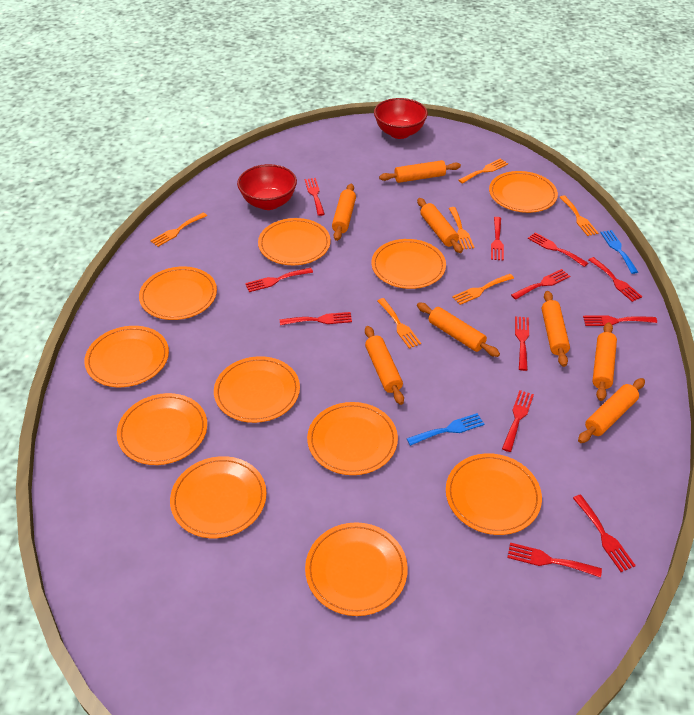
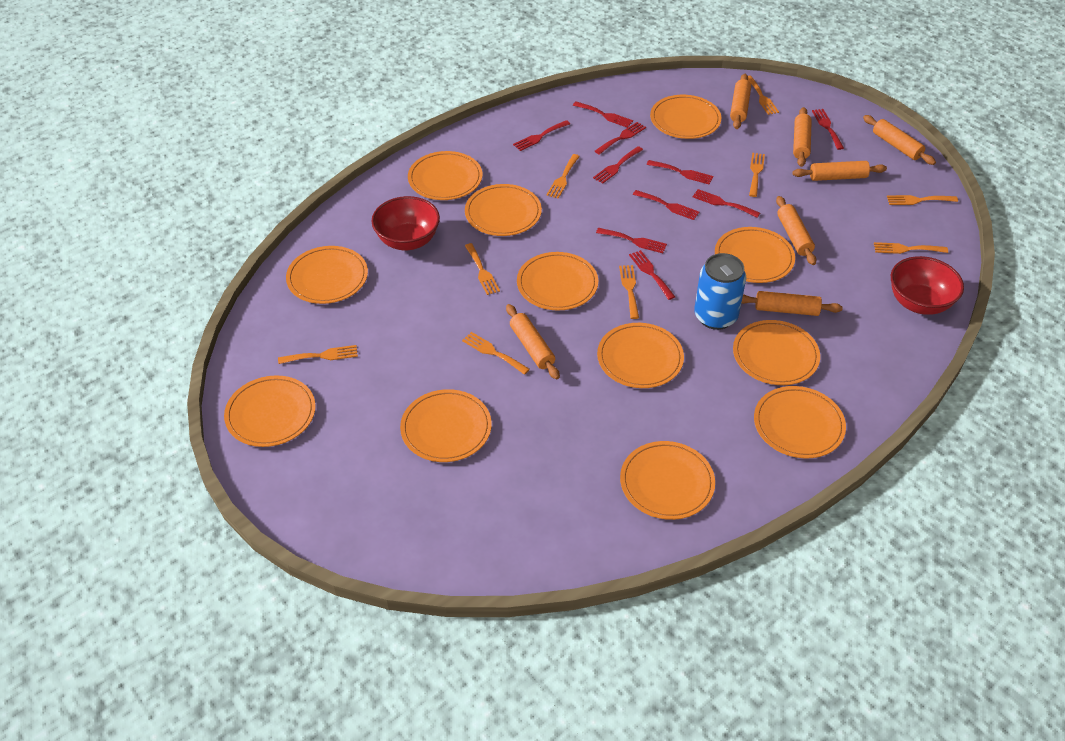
blue can: none = 0 -> [694,253,746,330] = 1
blue fork: [407,413,484,446] [600,230,638,274] = 2 -> none = 0
orange fork: [150,212,207,247] [378,298,421,349] [449,207,474,249] [452,274,514,305] [458,158,508,184] [559,195,598,236] = 6 -> [278,345,358,364] [462,332,530,375] [465,243,500,295] [546,154,580,199] [619,265,639,319] [748,75,779,115] [749,153,765,197] [874,242,948,254] [887,195,958,205] = 9
orange plate: [84,326,169,387] [117,393,207,465] [139,266,217,320] [170,456,266,538] [214,356,300,423] [258,218,331,265] [305,522,408,616] [307,402,398,475] [372,239,446,289] [446,453,542,535] [489,171,558,213] = 11 -> [224,375,316,447] [286,246,368,304] [400,389,492,462] [408,151,482,200] [465,184,542,236] [517,252,598,311] [597,323,684,388] [620,441,715,520] [650,95,721,139] [715,227,795,283] [733,320,820,385] [754,386,846,458] = 12
orange rolling pin: [332,184,356,241] [365,326,404,405] [379,160,461,183] [417,198,463,253] [417,302,500,357] [542,291,570,367] [578,378,645,443] [592,322,617,401] = 8 -> [506,304,560,379] [730,74,751,129] [741,291,843,316] [776,196,816,265] [793,107,812,167] [793,161,887,181] [863,115,936,165] = 7
red fork: [245,268,313,292] [280,312,352,325] [305,178,325,216] [491,217,504,261] [502,390,534,452] [507,543,602,578] [511,269,570,300] [515,316,529,371] [528,232,588,267] [573,494,636,572] [583,315,657,326] [588,257,642,302] = 12 -> [513,120,570,151] [573,101,633,128] [593,146,643,184] [595,122,646,155] [596,228,667,253] [629,250,675,300] [633,190,699,220] [647,160,713,184] [693,189,760,218] [812,109,844,150] = 10

